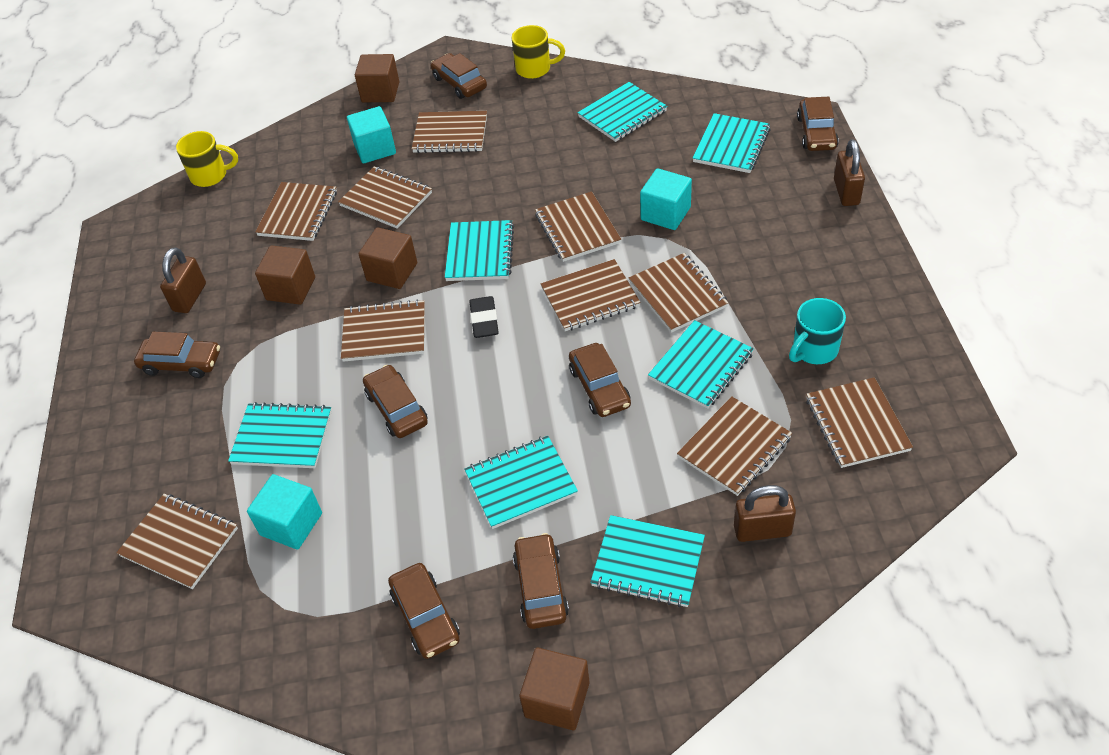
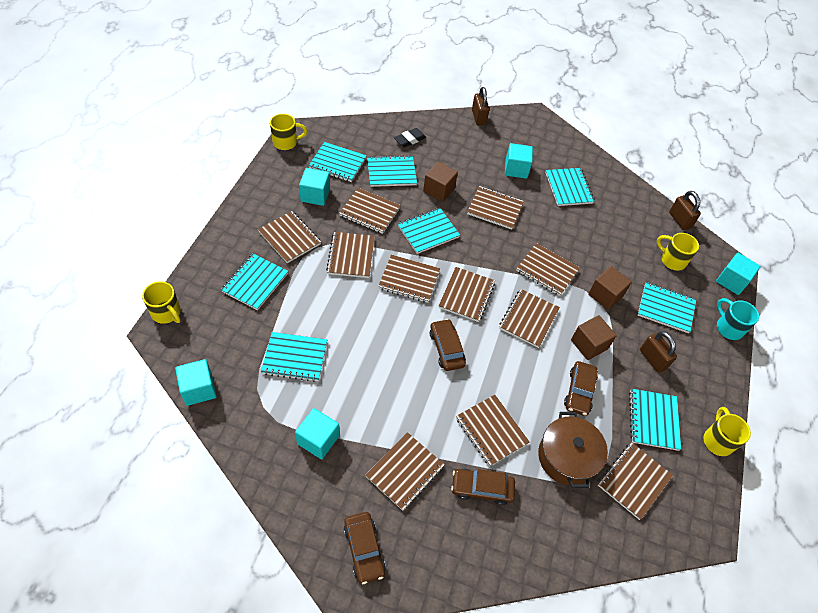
brown car: [134,332,220,378] [363,365,428,438] [388,563,460,659] [430,53,487,99] [513,533,569,629] [569,343,631,417] [797,97,839,151] = 7 -> [343,512,386,584] [430,319,466,371] [451,469,515,506] [564,361,598,416] = 4
brown cube: [255,245,315,305] [355,54,399,102] [358,227,417,289] [519,647,590,730] = 4 -> [423,162,458,202] [571,315,617,360] [588,266,632,310] = 3
brown notebook: [116,494,238,589] [255,182,337,241] [338,166,432,229] [341,299,425,362] [412,111,487,153] [535,191,621,262] [541,259,641,331] [629,253,729,333] [677,396,792,496] [806,377,913,468] = 10 -> [258,211,321,263] [326,232,375,278] [339,188,401,234] [365,432,445,511] [378,254,440,303] [439,267,495,322] [456,395,530,466] [467,186,524,230] [499,289,560,348] [516,243,580,296] [598,442,673,520] = 11
brown pot: none = 0 -> [538,412,608,488] = 1
turquoise cube: [247,474,322,550] [347,106,396,164] [640,168,692,230] = 3 -> [175,359,217,406] [295,408,340,459] [299,168,330,206] [505,143,533,179] [716,253,761,295] = 5
turquoise notebook: [228,402,332,468] [445,220,514,281] [464,436,578,529] [578,82,667,142] [590,515,705,607] [648,320,754,409] [693,113,771,173] = 7 -> [221,253,288,310] [261,332,327,382] [309,142,367,182] [367,155,417,187] [398,208,460,254] [545,168,595,206] [629,389,681,451] [638,282,696,333] = 8
yellow mug: [176,131,238,187] [512,25,565,79] = 2 -> [142,281,181,324] [270,114,307,150] [657,233,699,271] [704,407,751,456] = 4

